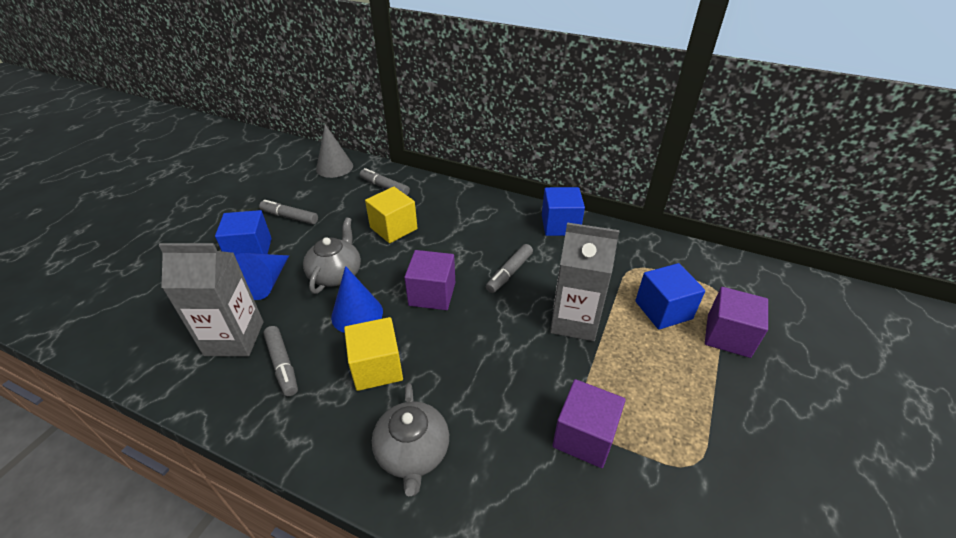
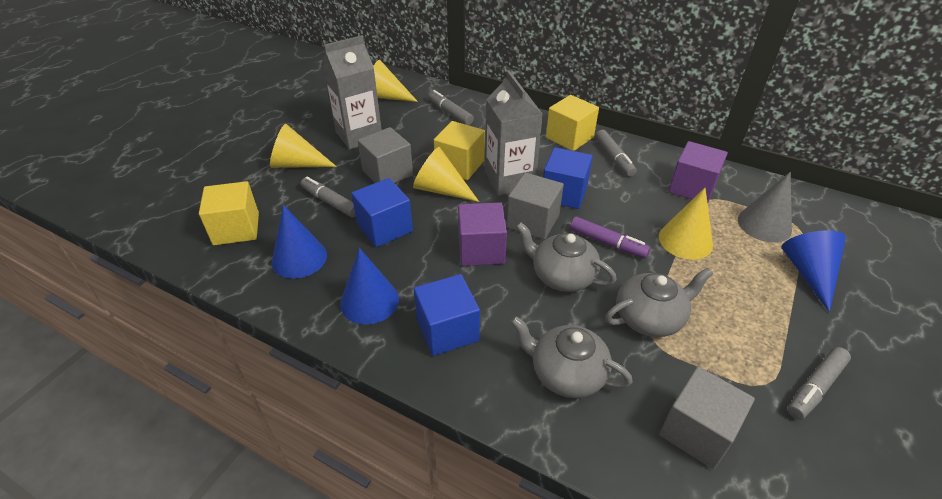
blue cone: [235,253,289,300] [331,266,383,333] = 2 -> [272,205,327,279] [340,248,399,325] [782,230,846,312] = 3
grey cube: none = 0 -> [358,127,413,183] [507,172,564,239] [659,366,755,469] = 3
grey teapot: [303,218,361,294] [372,383,449,496] = 2 -> [510,316,633,398] [516,222,617,292] [605,268,713,337] = 3
purple cube: [404,250,455,310] [552,379,626,468] [705,287,768,358] = 3 -> [458,202,507,266] [668,141,728,203] = 2
purple marker: none = 0 -> [570,217,650,258] = 1
yellow cone: none = 0 -> [270,124,337,168] [374,60,418,102] [413,147,479,202] [659,188,713,260] = 4
yellow cube: [344,317,403,391] [365,187,417,243] = 2 -> [199,181,259,245] [434,121,485,180] [546,95,599,151] = 3

